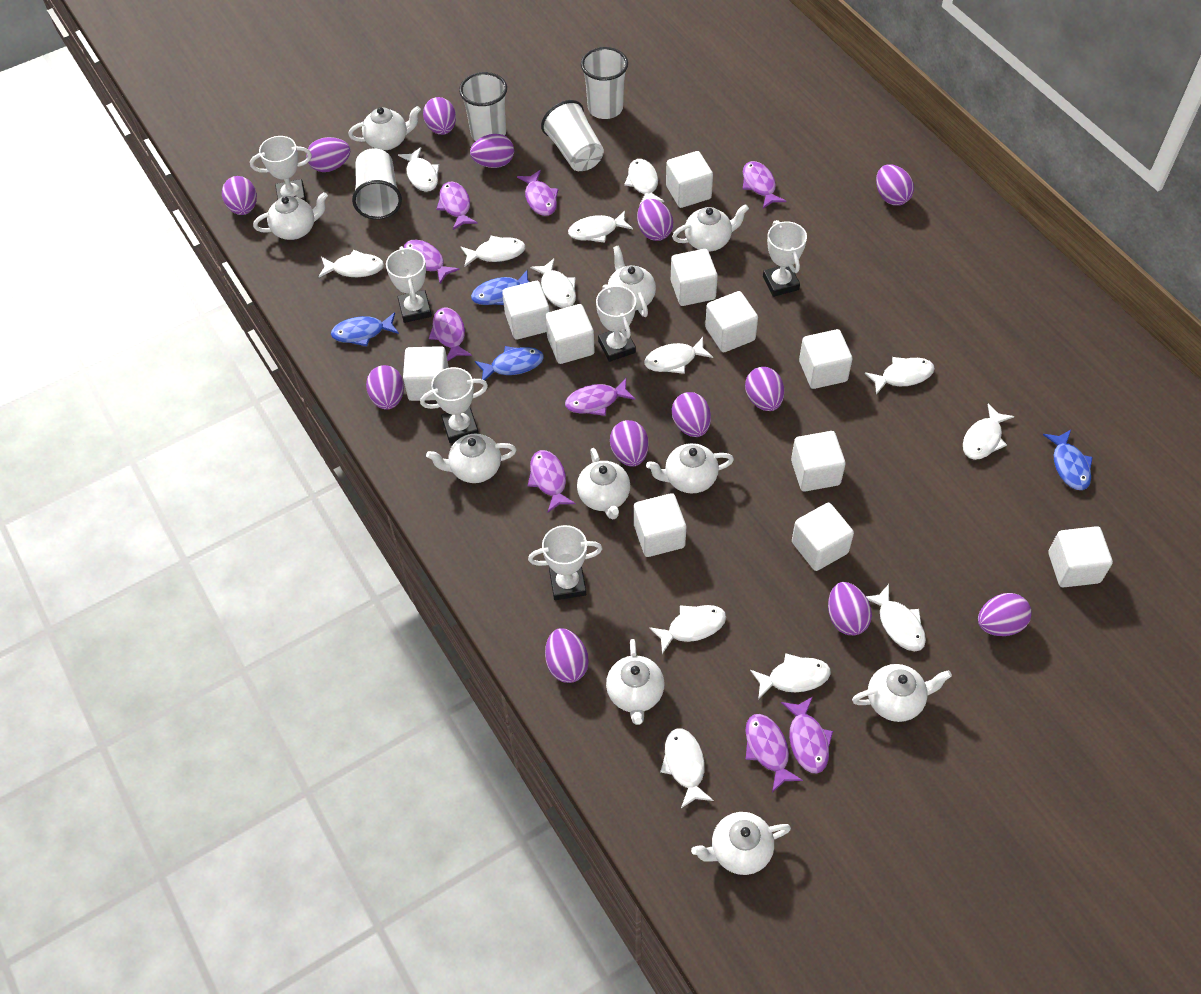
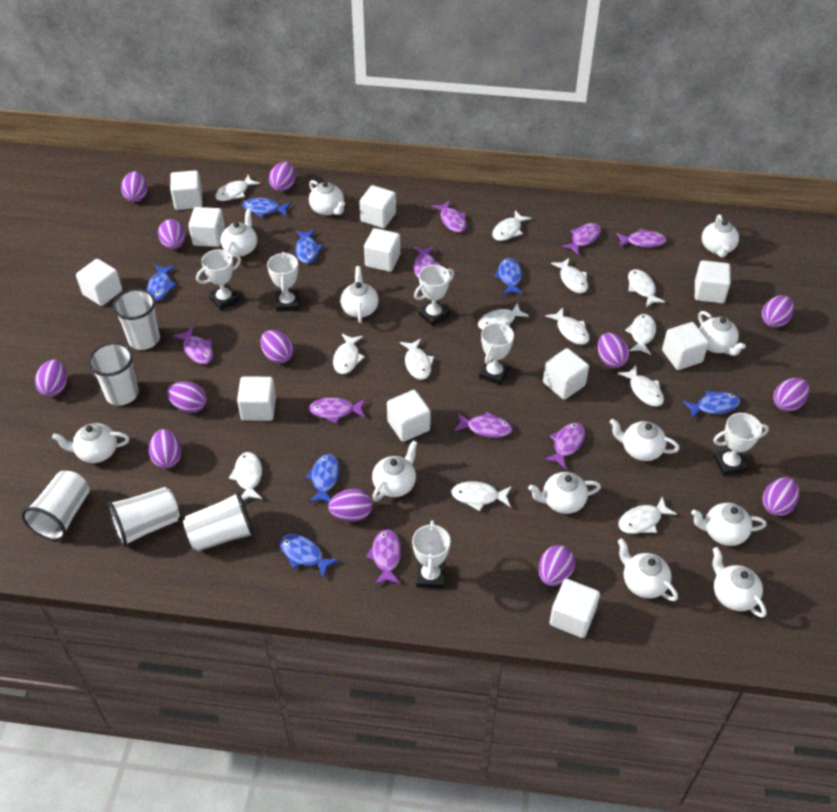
blue fish: [331,312,399,346] [471,270,530,305] [475,346,544,381] [1043,430,1093,490] = 4 -> [146,265,177,301] [243,198,292,217] [280,534,339,578] [295,229,323,264] [305,454,340,502] [494,258,524,295] [683,390,740,419] = 7
white cup: [352,148,402,220] [459,72,507,141] [541,100,604,171] [581,47,628,119] = 4 -> [22,471,90,541] [88,342,138,406] [107,487,180,547] [112,289,160,350] [183,491,255,551] = 5
white teapot: [253,192,328,240] [348,106,421,150] [426,434,516,483] [577,448,630,520] [606,639,664,725] [608,245,656,317] [646,443,734,493] [672,204,749,251] [691,812,791,875] [852,664,952,722] = 10 -> [52,423,129,463] [221,209,257,259] [309,180,345,216] [340,266,379,323] [372,440,418,501] [528,472,601,514] [610,419,680,461] [618,538,678,601] [691,503,766,546] [698,311,746,356] [702,214,739,257] [712,547,767,618] = 12

